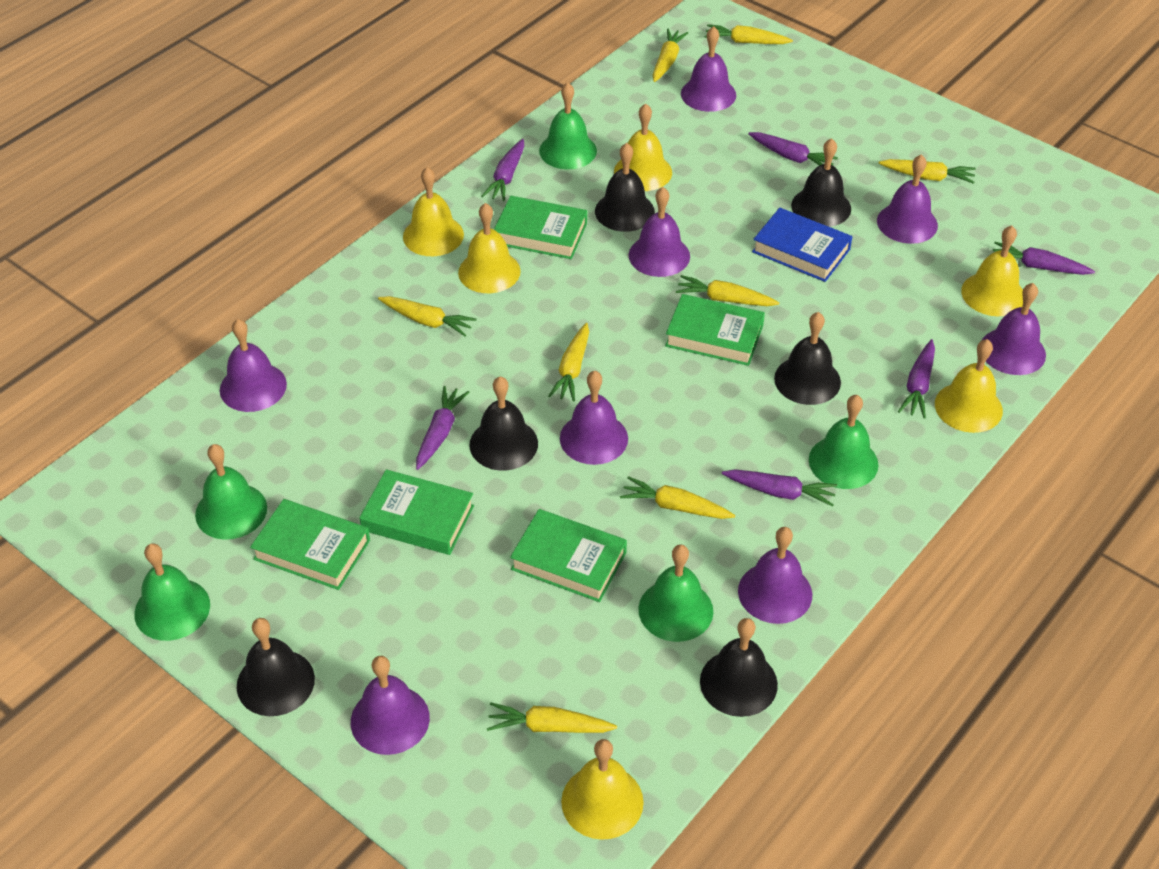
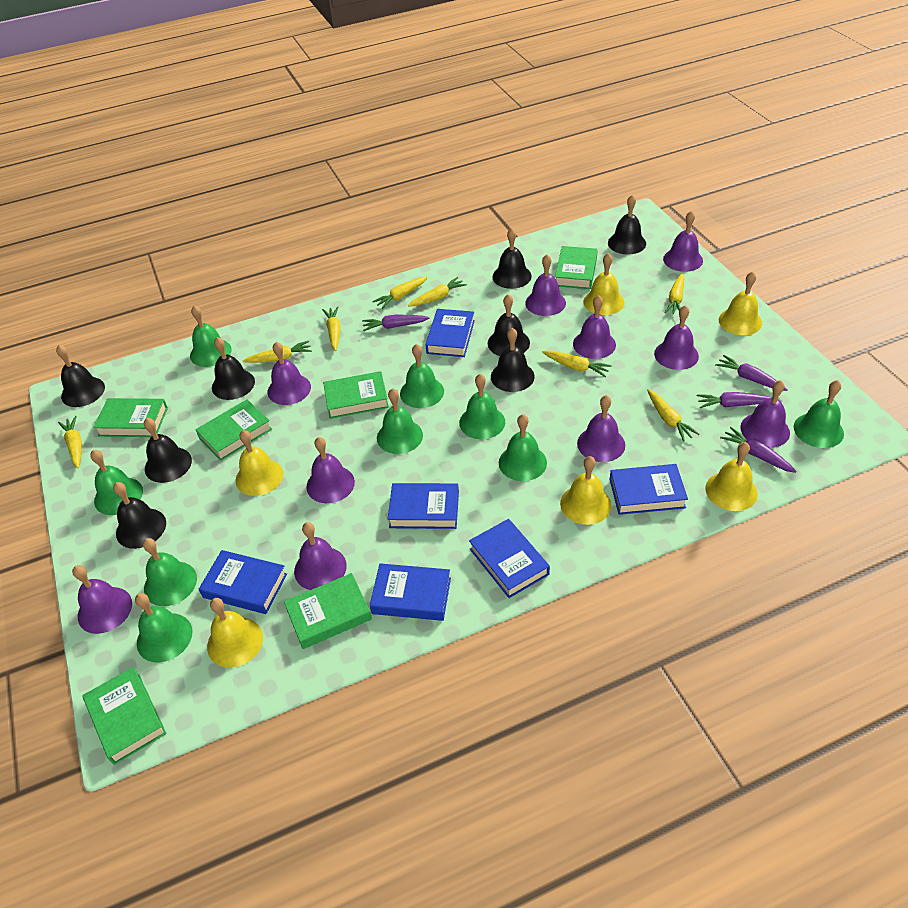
black bell: [237,618,315,716] [469,376,538,471] [595,143,655,232] [700,618,778,717] [774,312,841,405] [791,138,851,227] = 6 -> [56,345,105,407] [113,482,166,549] [144,418,192,483] [212,337,255,400] [488,294,530,356] [491,328,535,392] [493,228,532,289] [608,195,646,254] = 8
blue book: [752,208,853,282] = 1 -> [199,550,287,614] [370,563,451,621] [388,483,459,529] [425,309,475,357] [469,519,550,598] [609,464,688,515] = 6
green bell: [134,543,210,641] [195,444,267,540] [539,82,597,169] [638,544,713,642] [809,395,878,489] = 5 -> [90,450,143,515] [135,593,193,663] [143,538,197,606] [190,305,232,367] [377,388,423,454] [400,344,444,408] [459,374,505,439] [499,414,547,481] [794,380,844,448] = 9
green book: [250,499,370,590] [359,469,474,555] [494,196,587,259] [510,509,627,602] [665,294,765,366] = 5 -> [82,667,167,765] [93,398,168,437] [195,399,272,461] [284,573,372,649] [323,371,389,419] [555,246,598,289] = 6
purple bell: [220,319,287,412] [351,656,430,755] [560,371,628,465] [629,187,690,277] [681,26,736,112] [738,527,812,624] [877,154,938,244] [982,283,1046,375] = 8 -> [72,565,132,634] [268,342,311,405] [294,522,347,590] [306,437,355,503] [525,255,566,316] [573,295,616,359] [577,395,625,462] [654,305,699,370] [663,211,703,272] [740,380,790,448] = 10
purple carrot: [416,386,469,470] [482,139,524,201] [722,469,837,507] [748,132,838,166] [898,339,935,418] [993,242,1095,275] = 6 -> [362,315,429,331] [697,392,772,408] [715,355,788,391] [720,427,797,473] = 4

